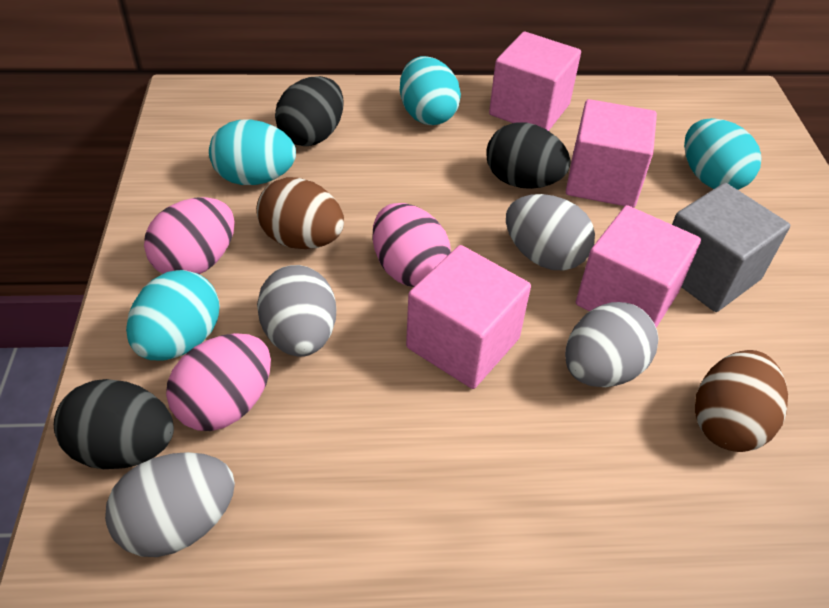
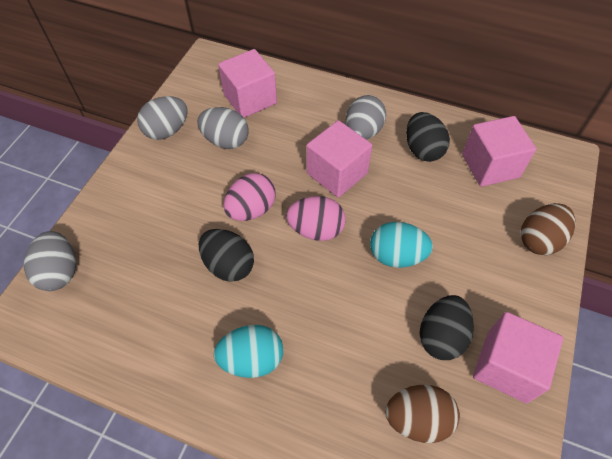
grey cube: [672,183,790,312] = 1 -> none = 0
pink egg: [144,197,235,274] [166,333,271,431] [372,203,451,287] = 3 -> [224,173,276,221] [286,196,346,241] = 2
turquoise egg: [126,270,220,361] [209,119,296,185] [400,56,461,125] [684,118,761,190] = 4 -> [214,325,283,378] [370,222,433,268] = 2

